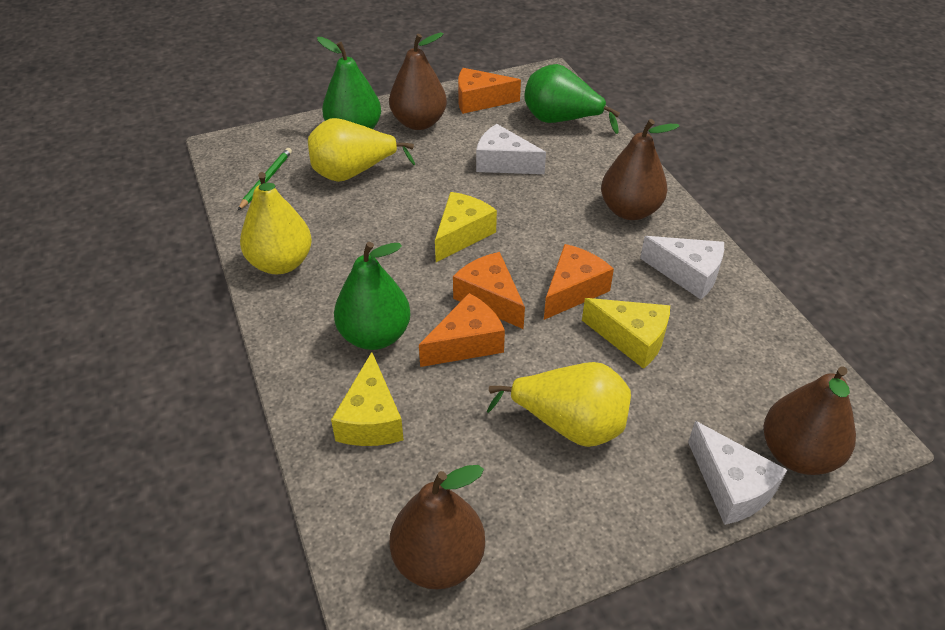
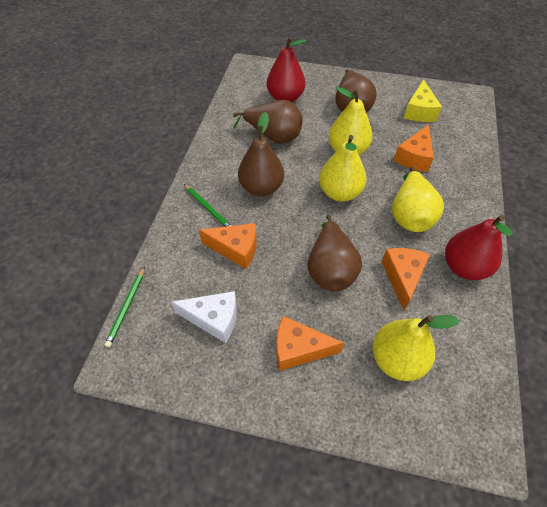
green pear: [317,37,381,129] [334,242,411,350] [524,64,620,134] = 3 -> none = 0
green pencil: [238,148,292,210] = 1 -> [104,266,145,347] [184,184,231,227] = 2
red pear: none = 0 -> [267,37,307,102] [445,215,513,280] = 2
white cheese: [476,124,546,174] [640,236,724,300] [688,421,787,525] = 3 -> [171,291,237,343] = 1
yellow cheese: [331,352,404,446] [435,192,497,262] [582,298,670,369] = 3 -> [404,79,442,122] = 1
yellow pear: [240,172,312,274] [308,118,415,182] [487,362,631,447] = 3 -> [319,135,366,202] [329,87,373,155] [372,315,460,381] [392,167,444,232] = 4

